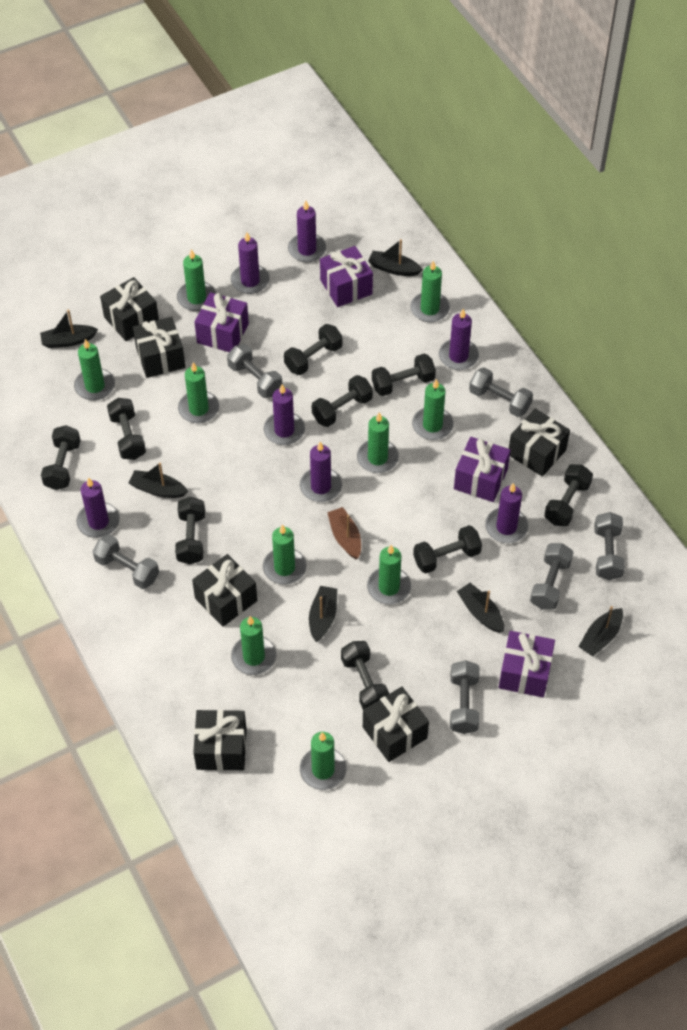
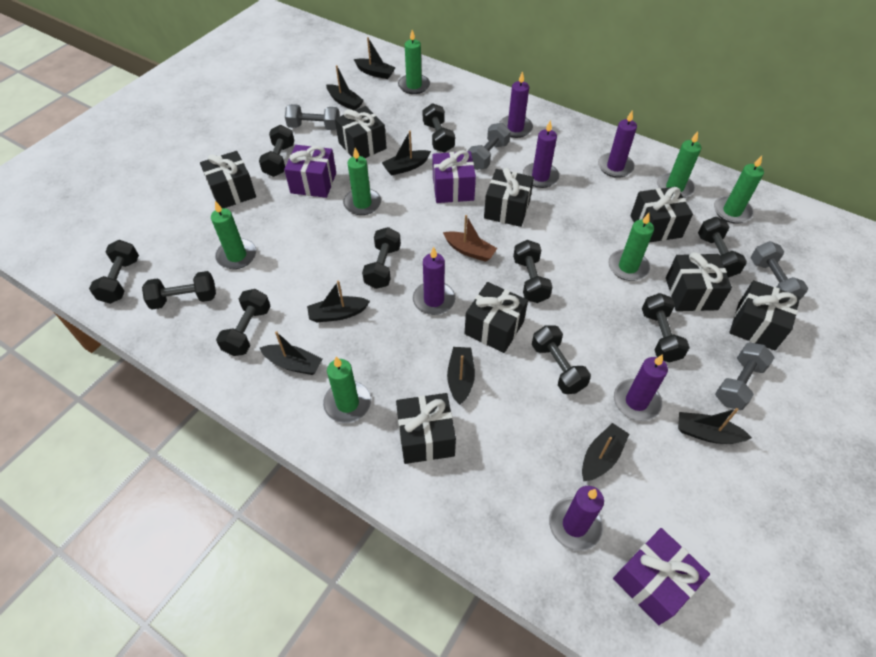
black boat: [40,309,98,348] [129,463,188,498] [309,586,337,642] [368,239,423,276] [457,583,504,633] [578,606,623,656] = 6 -> [260,331,322,375] [307,281,370,322] [326,65,364,110] [354,37,396,79] [382,131,431,175] [447,347,475,405] [582,423,629,481] [678,408,752,444] = 8
black dumbbell: [41,425,81,490] [107,398,146,460] [175,497,205,564] [284,324,343,375] [312,375,373,427] [341,641,389,710] [372,353,436,396] [413,525,482,573] [544,464,593,526] = 9 -> [89,240,139,304] [142,271,216,309] [216,289,271,356] [259,125,294,177] [362,227,401,289] [422,103,455,153] [513,240,553,303] [532,325,591,394] [642,293,690,363] [698,217,747,278] = 10
black gift: [100,277,159,341] [133,317,185,378] [192,554,257,627] [193,710,247,771] [363,687,429,762] [509,408,570,477] = 6 -> [200,151,256,208] [335,106,387,158] [396,393,456,464] [465,282,528,353] [484,168,534,227] [631,187,693,242] [666,252,732,311] [729,280,800,351] = 8
green candle: [74,339,115,400] [177,249,216,311] [178,362,219,423] [231,616,276,675] [263,525,306,585] [300,732,347,790] [357,412,399,473] [367,545,411,605] [410,261,450,322] [412,379,454,440] = 10 -> [211,201,256,269] [323,357,371,423] [343,148,381,215] [398,30,430,94] [609,213,654,281] [657,132,701,198] [714,156,764,224] = 7
grey dumbbell: [93,534,159,589] [227,344,282,398] [450,660,479,734] [469,367,533,417] [530,543,574,609] [594,512,625,580] = 6 -> [285,104,340,130] [468,123,511,170] [715,343,775,410] [751,241,808,300] = 4
purple candle: [77,477,120,538] [231,232,270,294] [264,384,305,445] [288,201,326,263] [300,442,342,502] [439,309,479,370] [485,483,528,543] = 7 -> [413,247,455,315] [499,71,533,138] [523,120,559,188] [549,486,604,551] [598,111,637,178] [614,354,668,421] = 6
purple gift: [195,292,249,352] [320,246,373,307] [454,437,511,502] [499,631,555,697] = 4 -> [284,145,336,198] [433,150,476,203] [613,528,710,625] = 3

